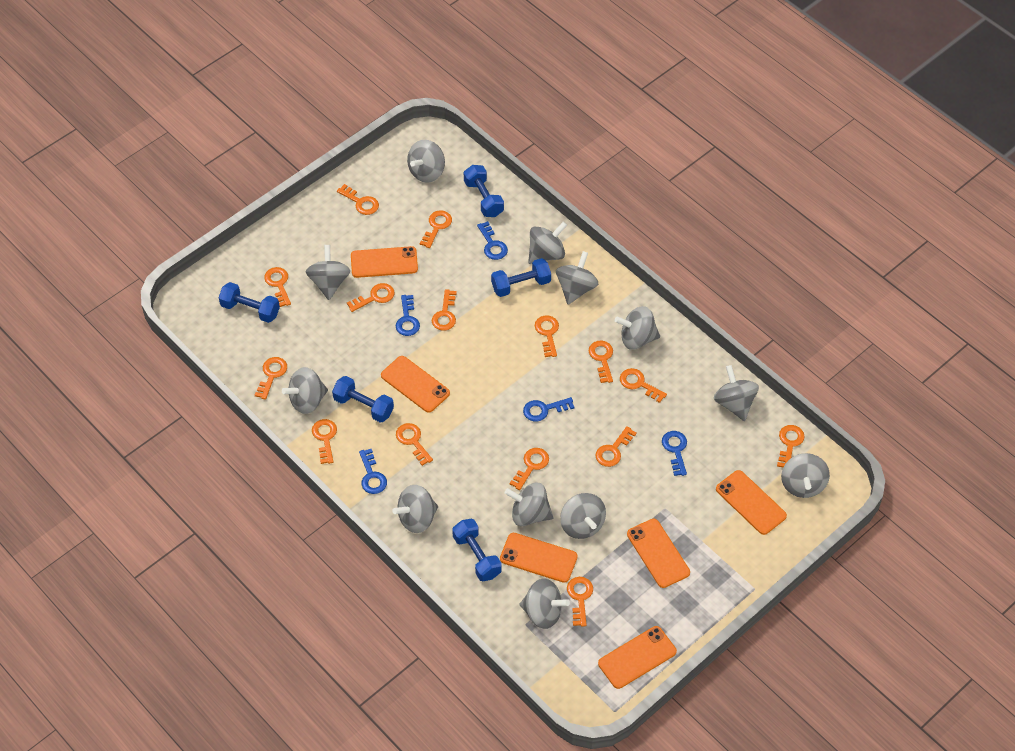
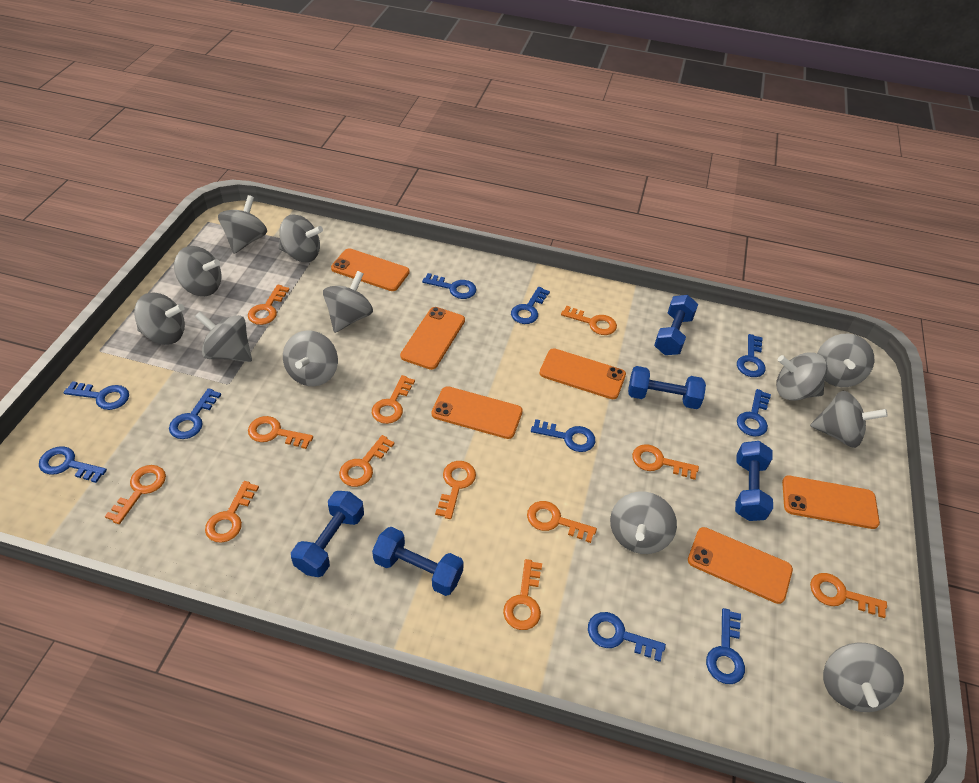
blue key: [359,449,387,494] [396,295,420,336] [477,221,508,260] [523,397,575,421] [662,431,687,476] = 5 -> [39,446,107,483] [63,381,129,410] [169,388,221,439] [422,273,476,299] [511,287,550,324] [531,419,595,452] [588,612,666,662] [706,608,745,684] [737,334,766,377] [737,389,771,437] = 10
orange key: [255,357,287,400] [264,267,291,307] [312,419,337,464] [337,184,379,215] [347,283,394,312] [396,423,433,466] [420,210,452,248] [432,289,457,331] [509,448,549,490] [535,316,559,357] [567,577,593,627] [589,341,613,383] [595,426,637,467] [620,368,667,403] [777,425,805,467] = 15 -> [105,465,166,524] [205,481,259,543] [248,284,290,325] [248,416,313,449] [339,435,395,487] [372,375,415,424] [435,461,476,519] [503,559,542,630] [527,501,597,543] [561,305,617,335] [632,444,699,480] [810,573,887,618] = 12

